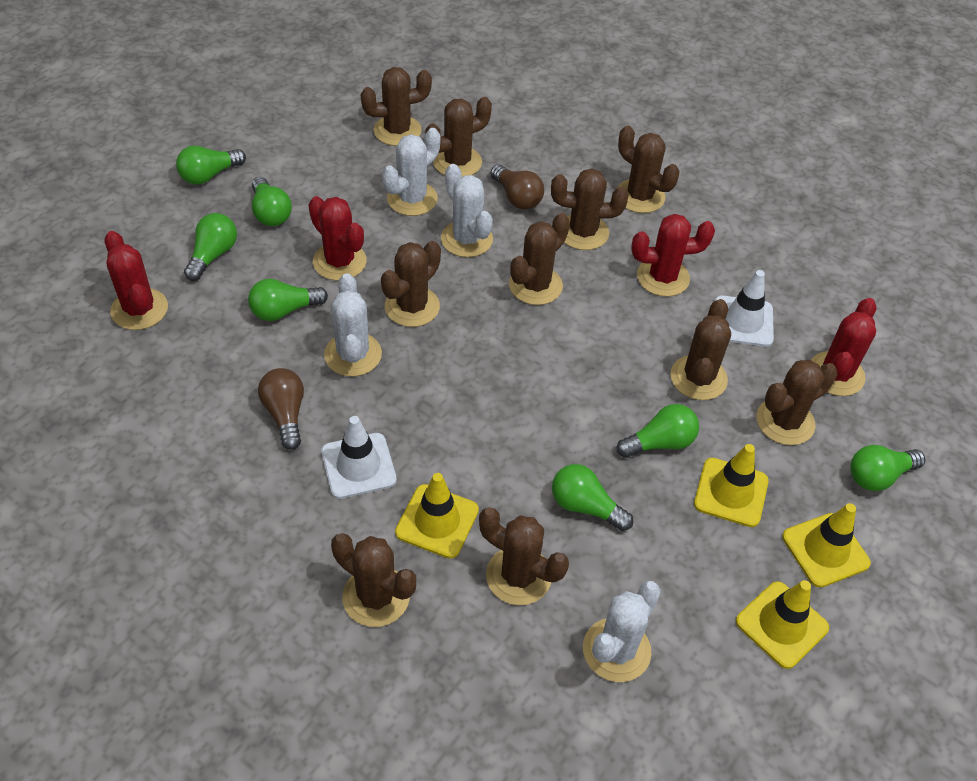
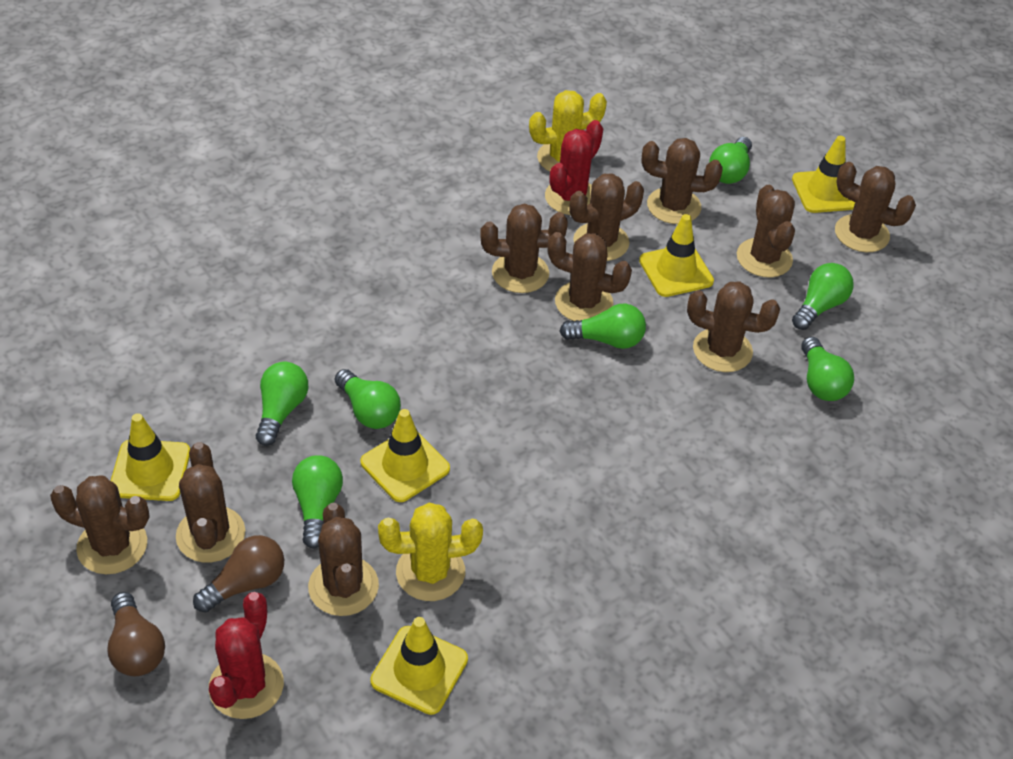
red cactus: [104,231,168,330] [309,196,366,281] [631,214,715,297] [811,298,877,396] = 4 -> [209,592,284,719] [545,120,603,215] = 2
white cactus: [324,273,382,376] [382,128,441,216] [441,164,493,257] [583,581,661,682] = 4 -> none = 0
white traffic cone: [321,416,397,499] [715,270,774,347] = 2 -> none = 0
yellow cactus: none = 0 -> [378,502,483,601] [529,90,607,172] = 2
yellow traffic cone: [395,473,479,558] [694,444,769,527] [736,580,829,669] [782,503,871,588] = 4 -> [111,413,190,501] [360,409,450,502] [370,617,468,715] [639,214,714,297] [792,136,855,213] = 5

